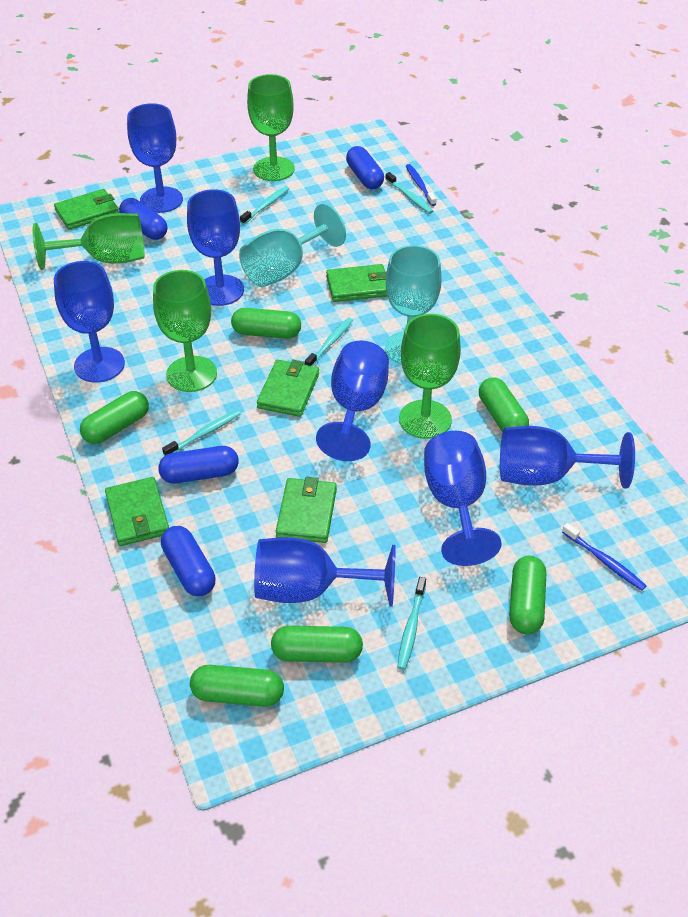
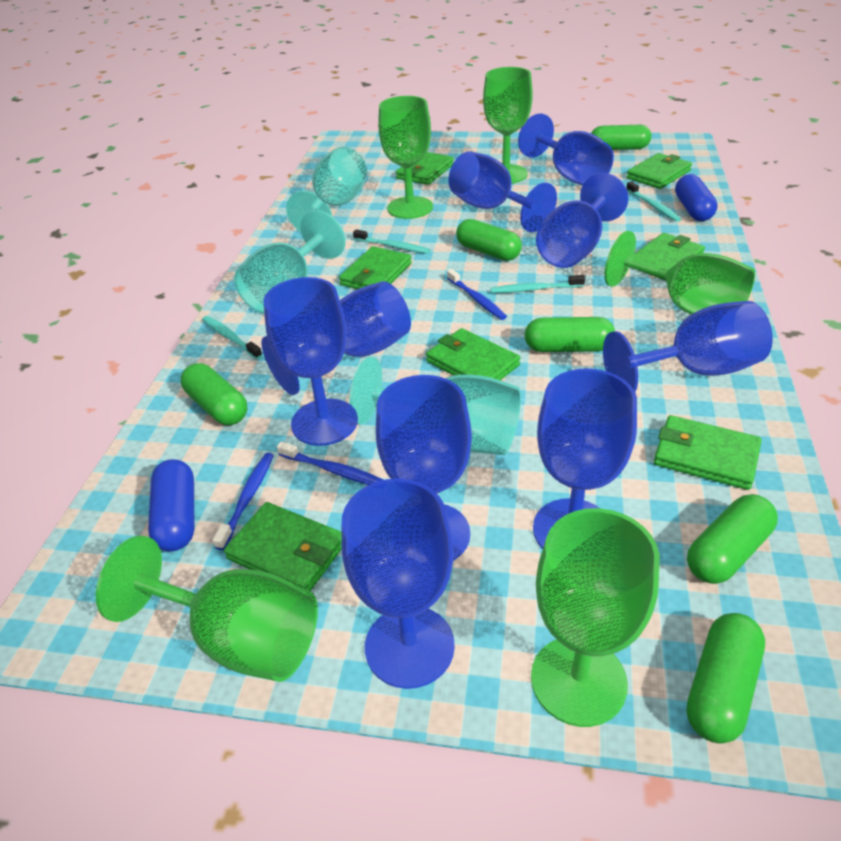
blue capsule: [119,198,168,240] [158,446,239,483] [161,526,216,596] [346,146,384,189] = 4 -> [148,459,194,552] [675,174,718,221] = 2
blue goblet: [54,261,125,383] [127,103,183,213] [187,189,244,306] [254,537,396,607] [316,341,389,461] [424,431,502,566] [500,426,635,488] = 7 -> [261,281,411,395] [263,277,357,446] [341,478,455,689] [376,375,472,561] [448,151,557,232] [518,114,614,185] [533,368,637,549] [536,173,628,268] [603,301,773,392] = 9
blue toothbrush: [406,164,436,206] [562,523,646,590] = 2 -> [213,453,274,550] [277,442,383,485] [447,269,507,320] = 3
green goblet: [33,213,144,270] [153,270,217,392] [247,74,295,181] [399,314,461,439] = 4 -> [96,536,318,682] [378,96,433,219] [483,67,533,183] [531,508,660,727] [604,231,755,315] = 5
green wallet: [54,189,119,230] [105,477,169,546] [257,360,319,417] [276,477,337,543] [326,264,387,302] = 5 -> [224,502,342,591] [339,246,412,289] [396,152,454,185] [426,328,520,380] [627,153,692,189] [633,233,705,281] [654,415,762,490] = 7
turquoise goblet: [239,203,346,287] [385,245,442,364] = 2 -> [234,210,346,313] [286,147,367,232] [349,357,521,455] = 3
turquoise toothbrush: [162,410,240,456] [240,186,289,225] [305,318,353,366] [385,172,433,214] [397,577,426,670] = 5 -> [202,316,262,359] [353,229,430,254] [491,275,585,293] [626,182,681,222] = 4

